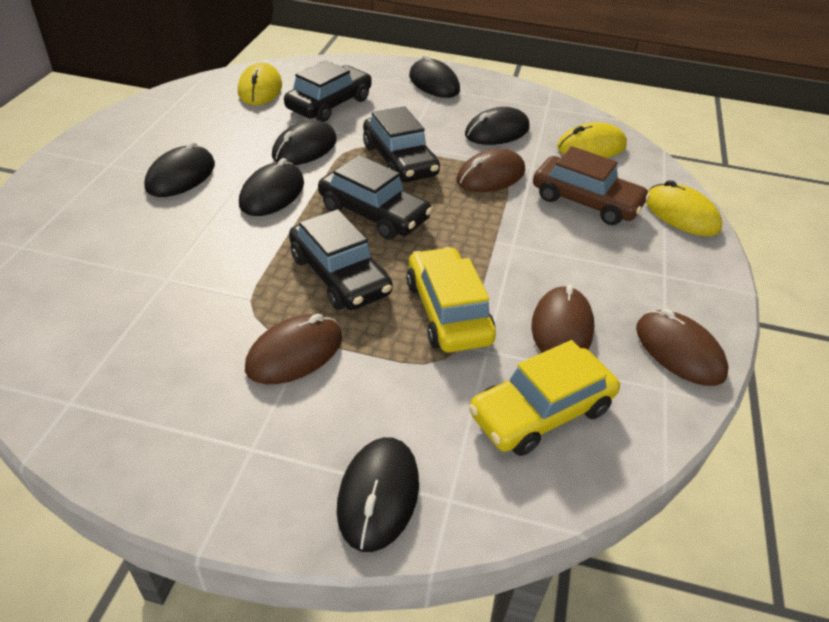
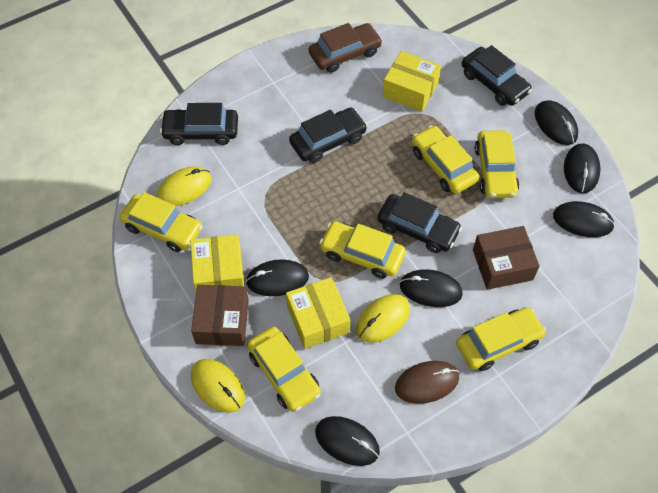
brown box: none = 0 -> [191,285,249,346] [473,226,540,290] = 2
brown mouse: [245,314,342,384] [456,149,525,192] [532,284,595,353] [636,309,729,386] = 4 -> [395,361,459,404] = 1
yellow box: none = 0 -> [190,234,244,291] [286,277,350,349] [383,51,441,112] = 3
yellow car: [406,247,496,353] [469,340,620,456] = 2 -> [120,192,203,252] [247,327,321,412] [319,221,405,279] [412,125,479,194] [456,307,546,371] [475,130,519,198] = 6

